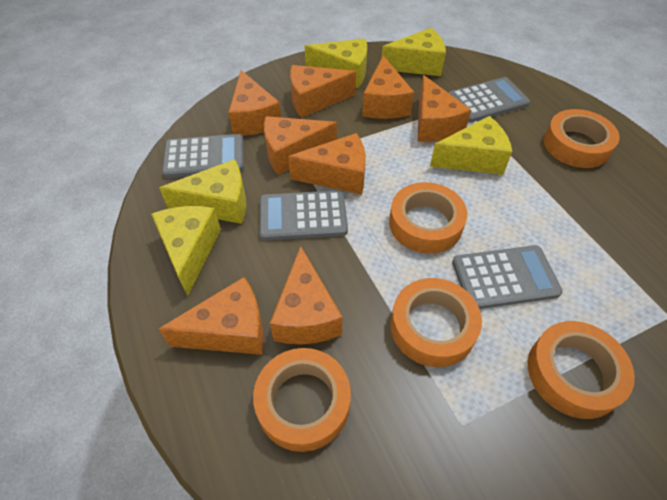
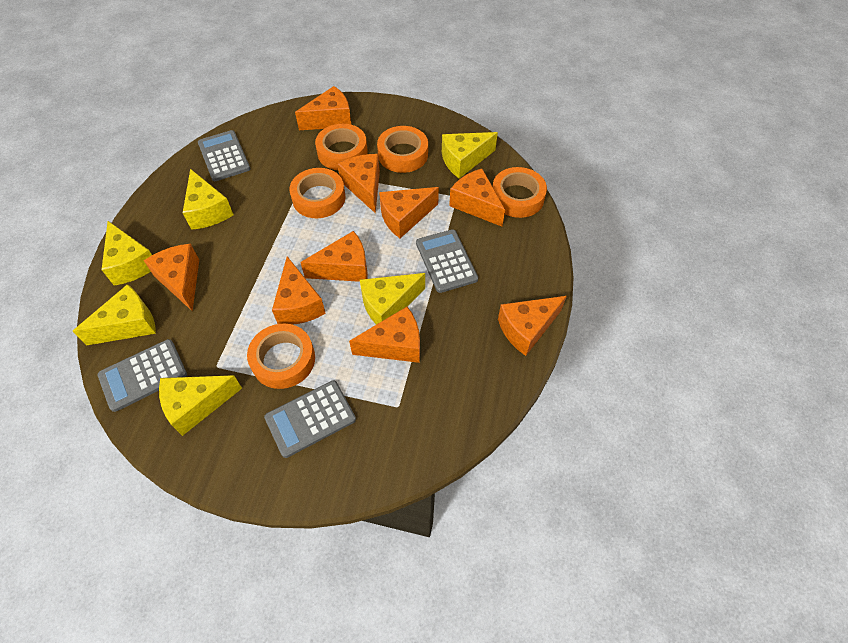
orange cheese: [159,277,264,355] [228,70,281,136] [264,116,337,175] [270,246,343,344] [288,133,366,195] [290,65,356,118] [362,56,414,119] [418,75,471,142] = 8 -> [144,244,199,312] [272,256,326,325] [295,86,351,130] [300,231,368,282] [337,154,380,214] [349,306,420,363] [379,187,439,238] [449,169,505,227] [498,296,567,356] = 9
yellow cheese: [151,206,221,296] [159,159,246,224] [305,39,367,89] [381,28,446,76] [430,116,512,175] = 5 -> [72,284,156,345] [102,221,152,286] [159,375,242,436] [183,169,233,230] [360,273,425,325] [442,132,498,178] = 6

